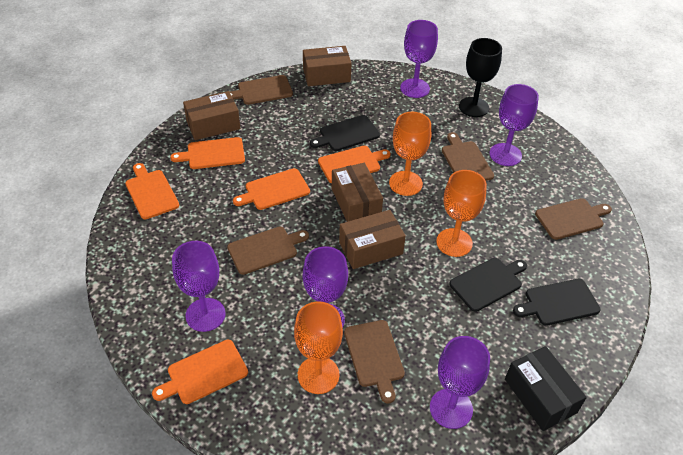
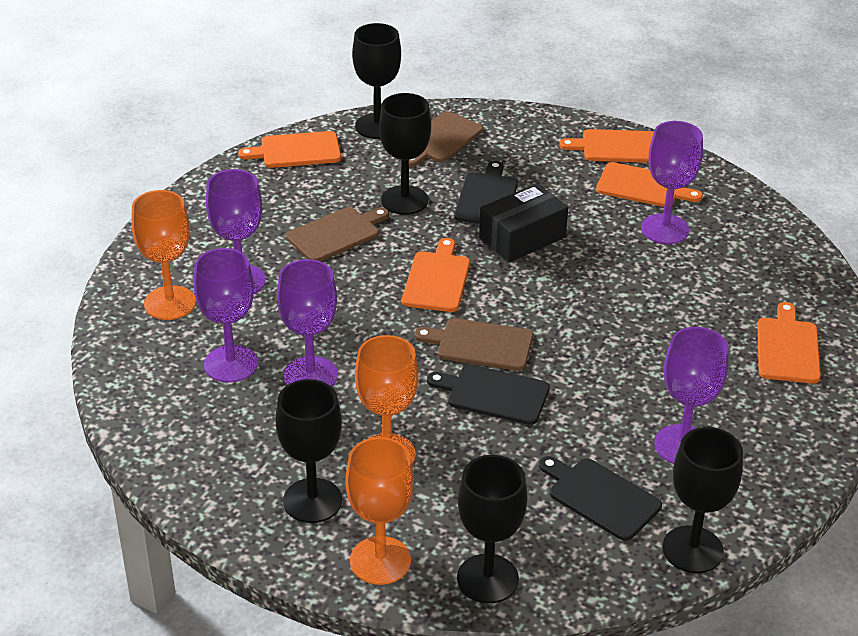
black goblet: [459,38,502,117] = 1 -> [275,379,342,523] [352,23,401,139] [379,93,431,215] [457,455,527,603] [662,427,743,573] = 5
brown box: [183,91,240,140] [303,46,352,86] [332,163,383,222] [339,210,406,269] = 4 -> none = 0
brown cutting board: [227,226,309,275] [230,75,293,105] [344,320,405,403] [442,132,494,181] [535,198,612,240] = 5 -> [286,207,389,261] [409,111,483,167] [414,318,533,371] = 3

